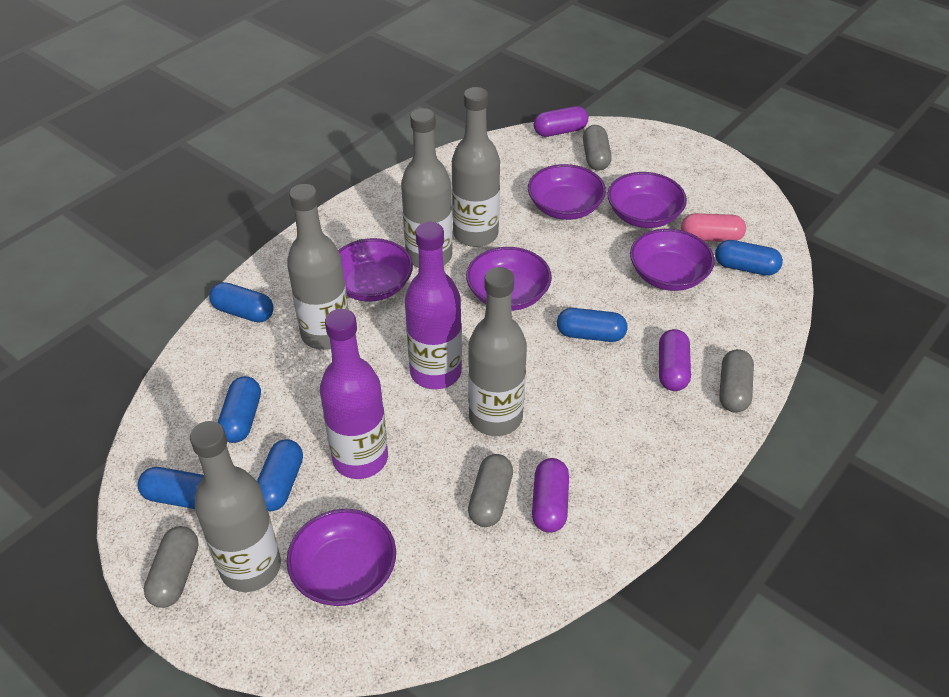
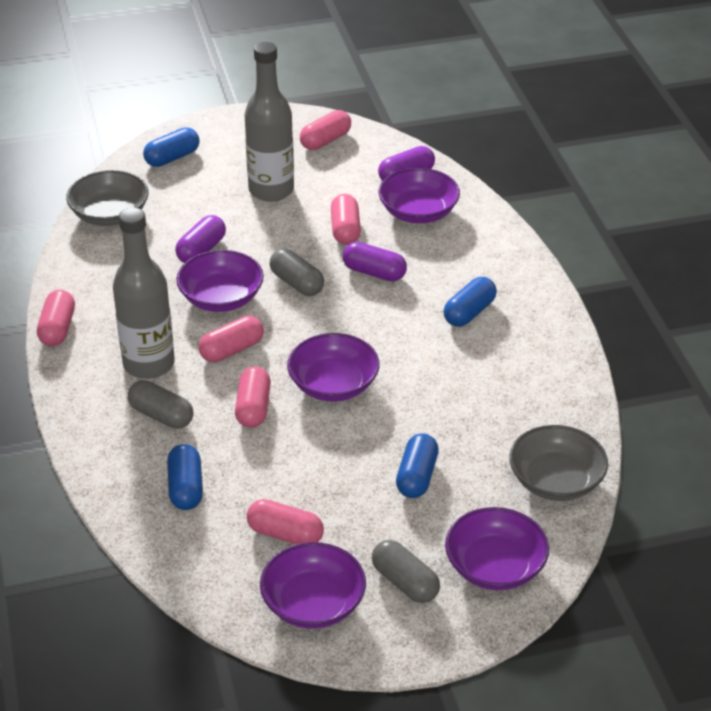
blue capsule: [138,467,204,509] [209,282,274,322] [218,376,261,443] [257,439,303,511] [557,308,628,342] [715,240,783,276] = 6 -> [143,127,200,167] [167,444,203,510] [396,433,439,498] [443,277,497,327] = 4
grey bottle: [190,421,281,592] [287,184,349,350] [401,108,452,268] [452,87,500,247] [468,267,527,436] = 5 -> [113,208,175,379] [245,42,294,202] = 2
grey bowl: none = 0 -> [66,170,148,226] [509,425,608,501] = 2
grey capsule: [144,526,199,608] [468,454,513,527] [583,125,612,171] [719,349,754,413] = 4 -> [128,380,193,429] [269,249,324,296] [372,540,440,603] = 3
pink capsule: [681,213,746,242] = 1 -> [37,290,75,346] [199,316,264,362] [235,367,271,428] [247,499,324,545] [300,110,351,150] [331,194,361,245] = 6
purple bottle: [320,309,388,479] [405,222,462,389] = 2 -> none = 0
purple bowl: [287,509,396,606] [338,238,413,302] [466,247,552,311] [528,164,606,220] [607,172,687,228] [630,229,715,291] = 6 -> [176,250,264,312] [260,542,366,629] [287,333,380,401] [379,168,460,223] [445,507,549,590] = 5

